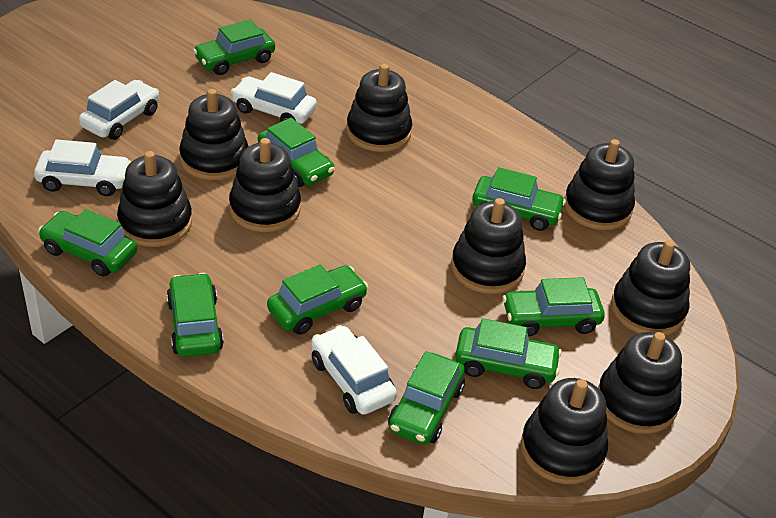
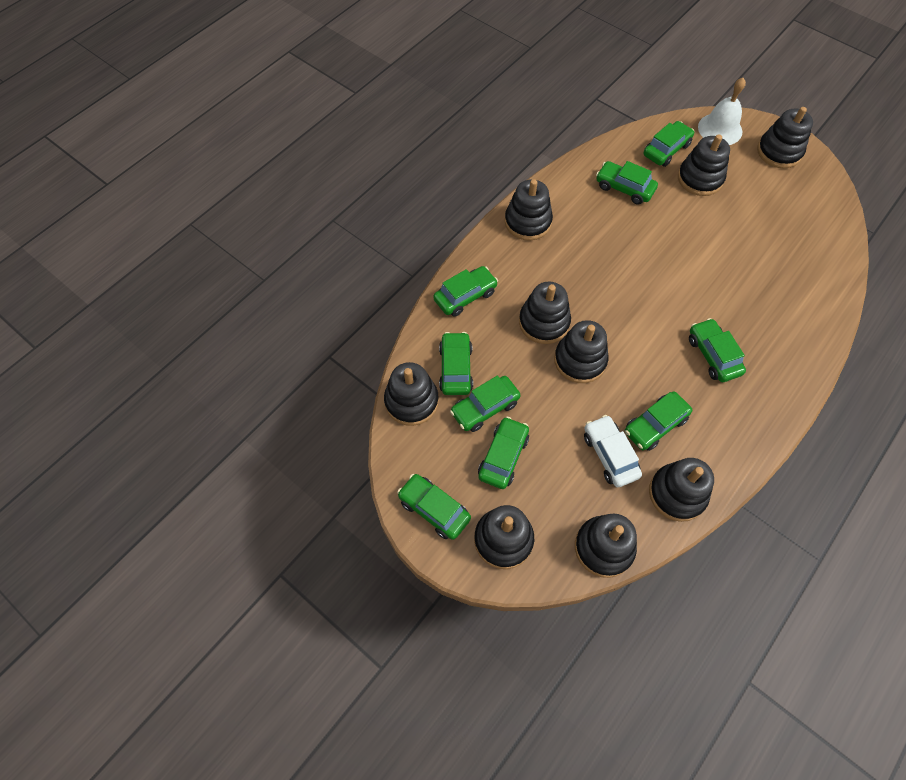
white bell: none = 0 -> [698,78,746,145] = 1
white car: [34,139,131,196] [79,80,159,140] [231,72,317,124] [311,325,397,415] = 4 -> [584,415,642,487] = 1

